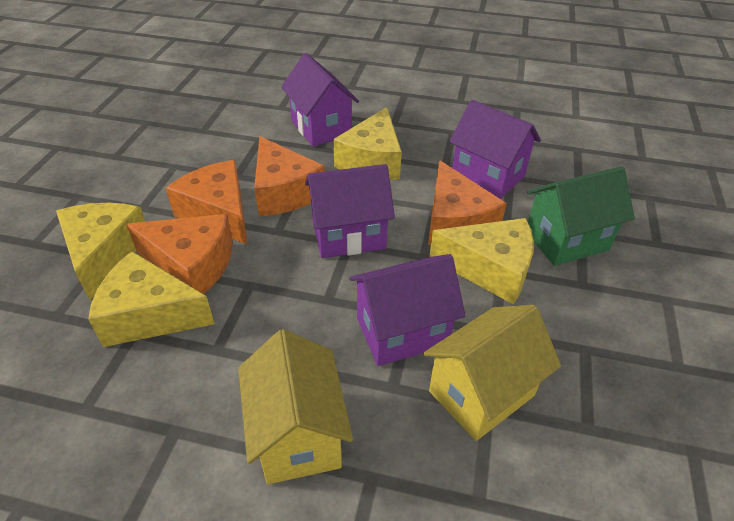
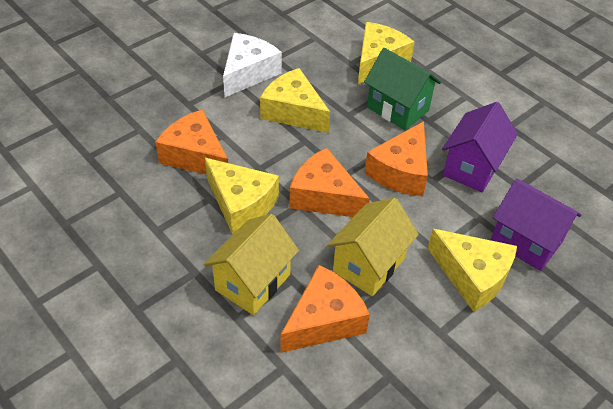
purple house: [281,53,359,147] [305,164,395,258] [349,254,466,366] [449,100,541,199] = 4 -> [442,102,518,192] [491,178,581,271] = 2
white cheese: none = 0 -> [223,33,282,97] = 1

